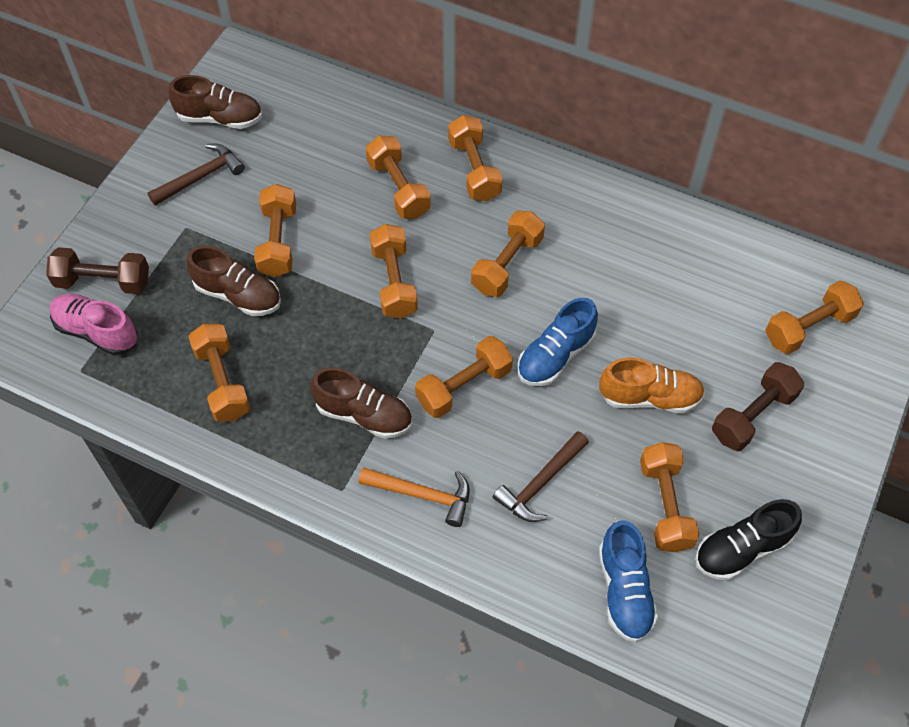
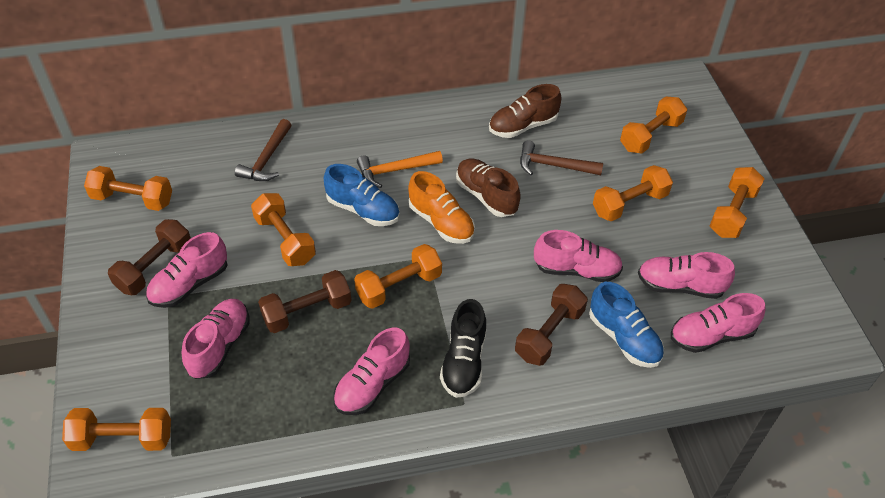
brown dumbbell: [46,247,149,294] [712,362,804,451] = 2 -> [108,219,191,295] [258,270,352,333] [515,284,588,366] = 3
brown shoe: [169,75,262,129] [187,246,281,316] [310,367,412,439] = 3 -> [456,158,521,217] [489,84,561,138] = 2
orange dumbbell: [188,324,250,422] [254,184,296,277] [366,136,431,219] [370,224,418,319] [415,336,513,418] [448,115,503,201] [471,211,545,297] [640,442,700,552] [765,280,864,354] = 9 -> [62,408,171,451] [84,166,172,211] [251,193,316,266] [354,244,442,309] [593,165,673,221] [620,97,687,154] [710,167,764,238] = 7
pink shoe: [50,294,138,356] = 1 -> [146,232,227,308] [182,299,250,379] [333,328,410,415] [534,230,623,282] [638,252,735,299] [671,293,765,353] = 6

